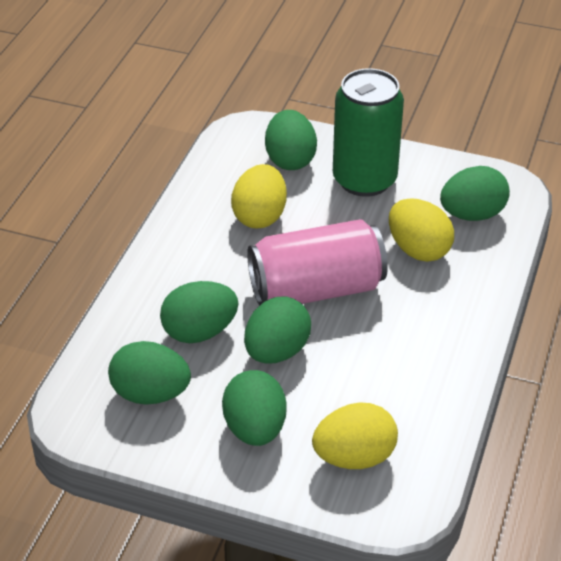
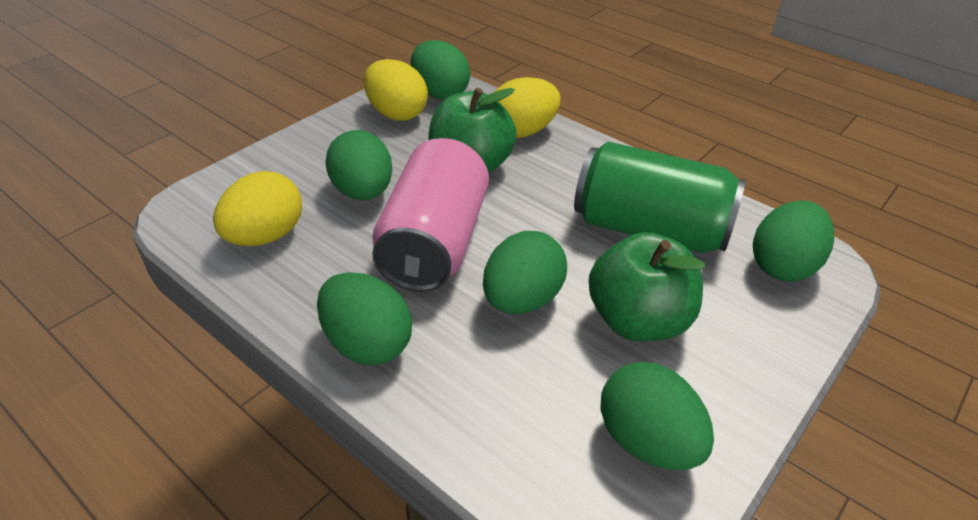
green apple: none = 0 -> [428,88,517,174] [589,232,705,341] = 2

